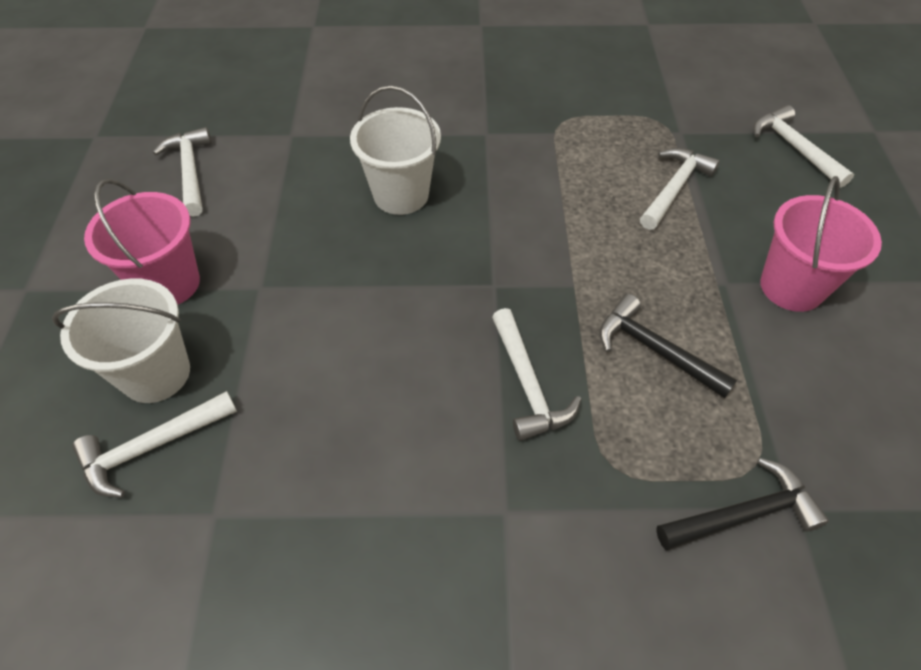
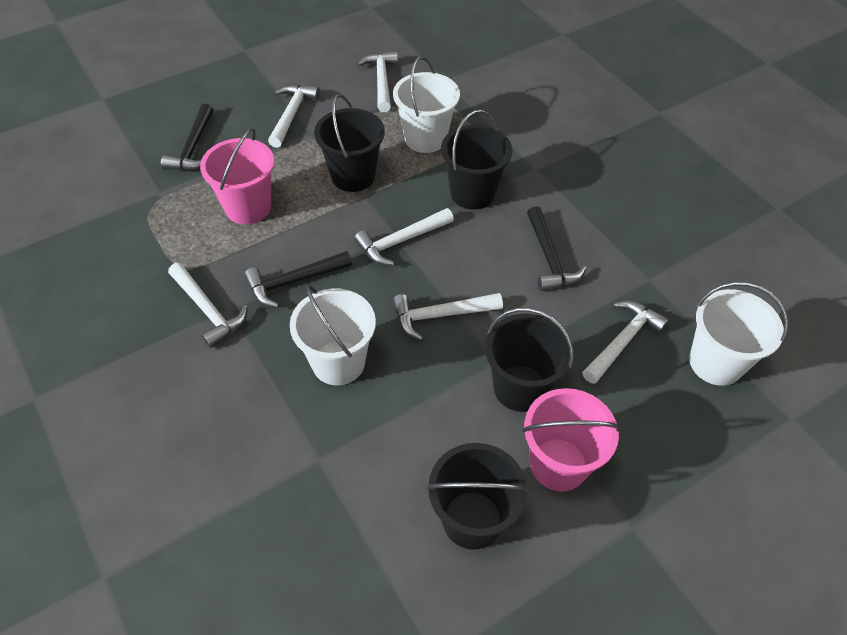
black bucket: none = 0 -> [314,94,385,192] [426,443,529,550] [441,110,513,210] [485,307,574,412] = 4
black hammer: [599,294,737,399] [656,458,829,550] = 2 -> [161,103,214,171] [244,251,352,308] [527,206,586,291] = 3
white bucket: [52,278,190,403] [350,85,441,215] = 2 -> [290,285,376,385] [393,56,460,153] [689,282,788,386] = 3
white hammer: [72,391,237,498] [153,127,212,217] [492,308,581,441] [640,148,720,230] [754,105,854,188] = 5 -> [168,263,248,348] [268,84,320,148] [354,208,454,266] [357,51,398,112] [392,293,503,340] [582,301,669,384] = 6

